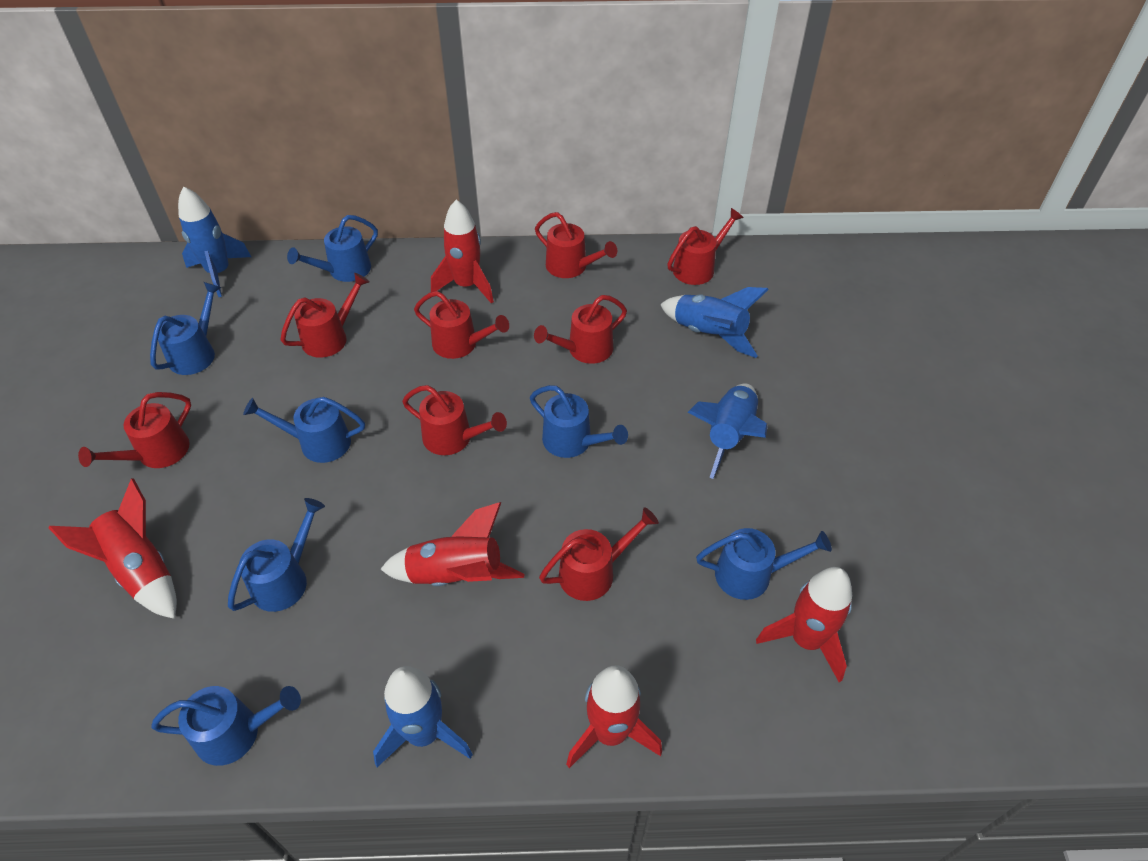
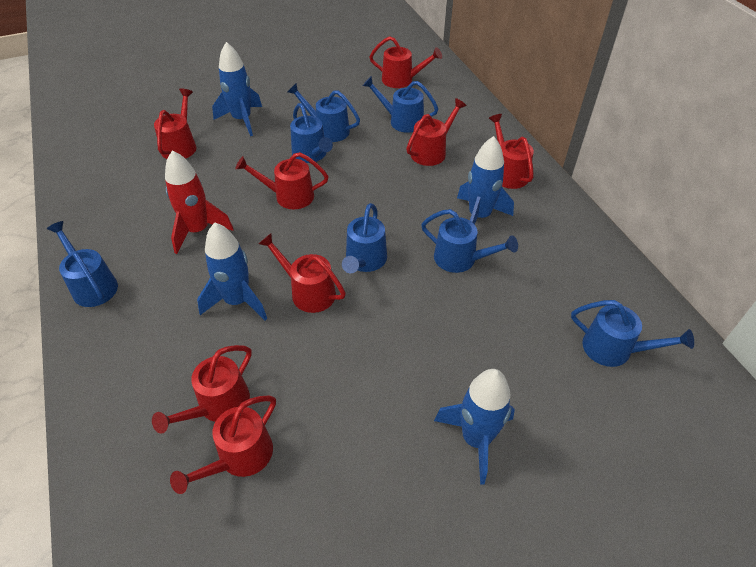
red rocket: [49,479,177,619] [380,502,524,586] [431,200,494,304] [566,665,662,768] [756,567,852,682] = 5 -> [165,150,233,254] = 1

